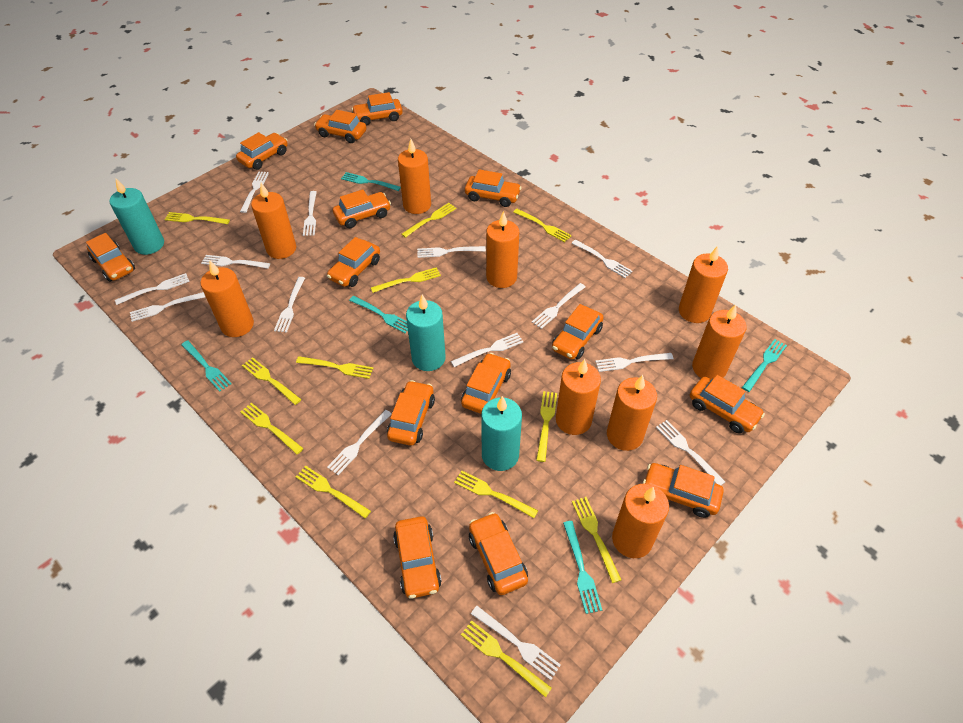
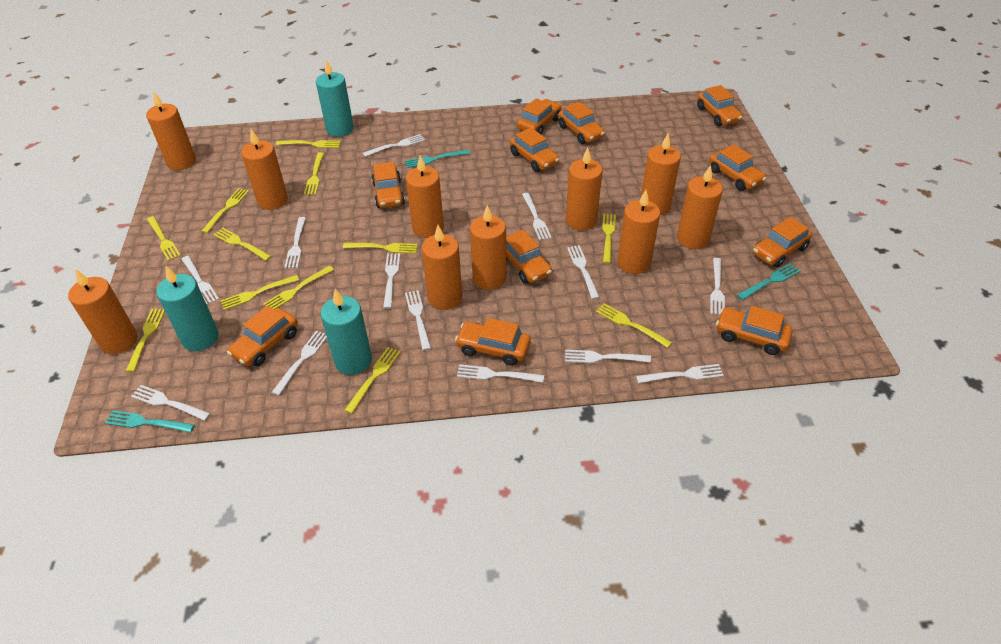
orange candle: [200,261,254,337] [251,183,296,259] [398,139,431,214] [486,211,519,288] [556,359,601,435] [607,375,657,451] [612,484,669,558] [679,246,728,323] [692,304,747,380] = 9 -> [68,269,137,354] [146,91,196,170] [241,129,288,210] [406,156,444,238] [422,225,462,310] [470,205,507,290] [566,148,603,230] [617,190,660,274] [641,134,681,215] [677,165,723,249] = 10
orange car: [86,233,135,282] [236,132,288,170] [314,110,366,143] [327,237,380,287] [333,189,391,228] [352,92,403,126] [387,380,435,446] [393,516,442,598] [461,353,511,414] [465,169,522,207] [469,512,528,595] [552,304,604,360] [643,463,724,518] [690,375,765,433] = 14 -> [227,306,298,366] [371,162,405,208] [455,318,531,366] [506,230,552,284] [510,128,560,172] [517,98,561,134] [558,102,605,144] [697,85,743,126] [709,144,766,191] [716,306,793,355] [753,217,812,268] = 11
turquoise fork: [181,340,232,392] [341,172,401,191] [349,296,408,333] [563,521,602,614] [742,339,787,392] = 5 -> [105,410,195,433] [405,150,471,168] [737,263,800,300] = 3
white fork: [115,273,190,305] [130,292,205,322] [201,255,270,269] [240,171,269,213] [274,277,305,333] [303,191,317,236] [327,410,392,475] [417,246,486,258] [451,333,524,367] [471,606,561,680] [532,283,586,329] [572,239,632,278] [595,353,673,372] [656,420,725,485] = 14 -> [131,385,211,421] [181,256,219,305] [271,331,327,396] [284,217,306,269] [362,134,425,157] [383,253,400,309] [405,290,431,351] [457,364,544,383] [522,193,552,241] [565,350,651,363] [567,245,600,299] [636,364,724,384] [710,258,725,315] = 13

